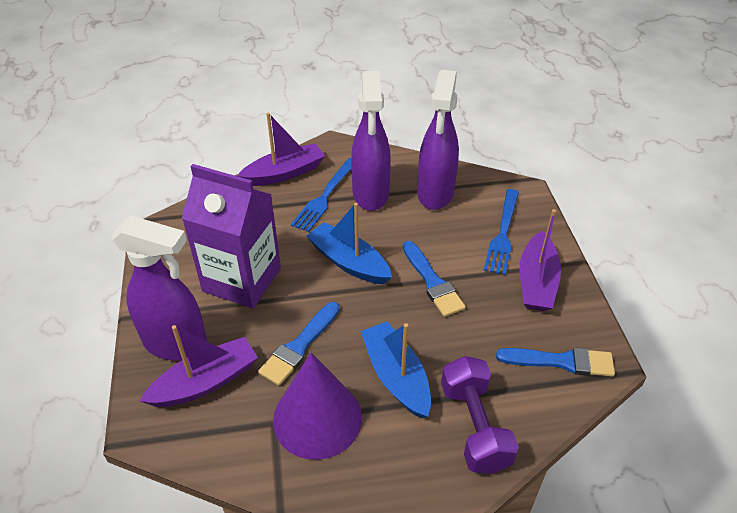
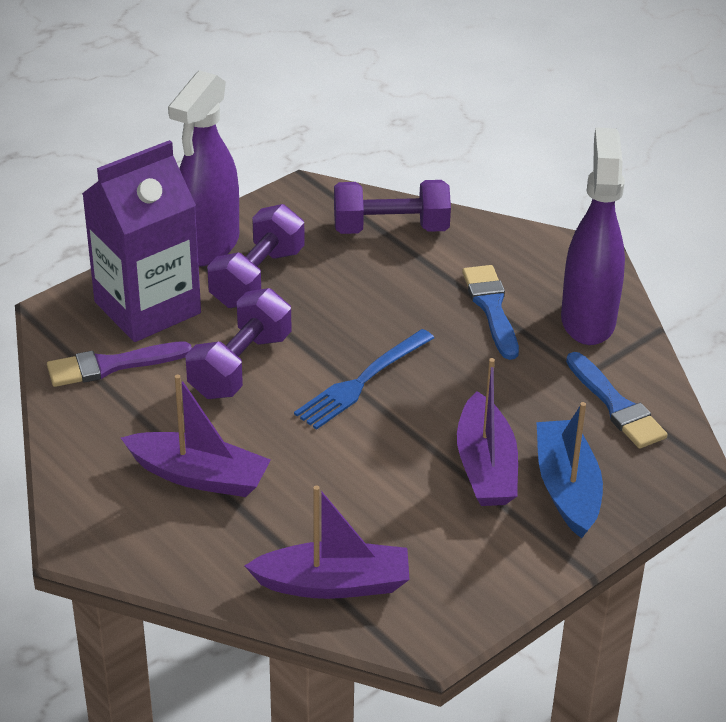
blue boat: [306,203,392,284] [361,322,431,418] = 2 -> [536,402,603,538] = 1
blue brush: [258,302,340,386] [403,241,465,317] [496,347,615,376] = 3 -> [462,265,519,360] [566,352,668,449] = 2
blue fork: [291,158,351,232] [484,189,519,275] = 2 -> [294,329,434,430] = 1
purple brush: none = 0 -> [47,341,192,387] = 1
purple cone: [273,353,362,460] = 1 -> none = 0
purple dumbbell: [441,356,519,474] = 1 -> [185,288,292,399] [207,204,305,308] [334,180,451,234] = 3
purple spray bottle: [111,215,207,361] [351,71,391,211] [417,70,459,210] = 3 -> [168,70,239,266] [561,127,625,345] = 2

